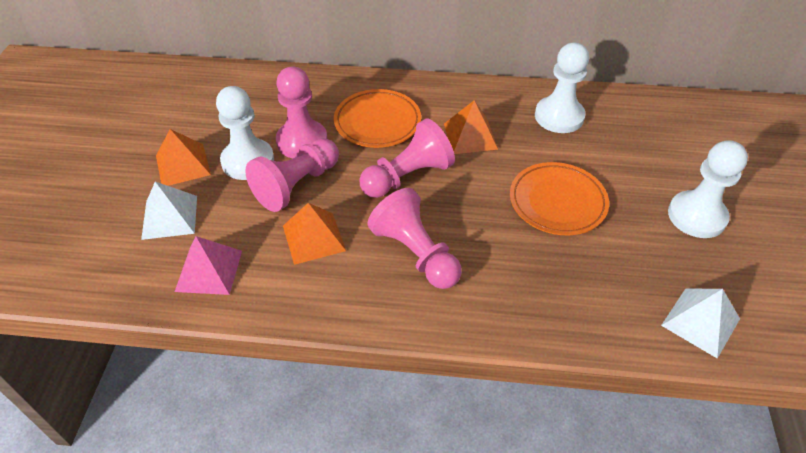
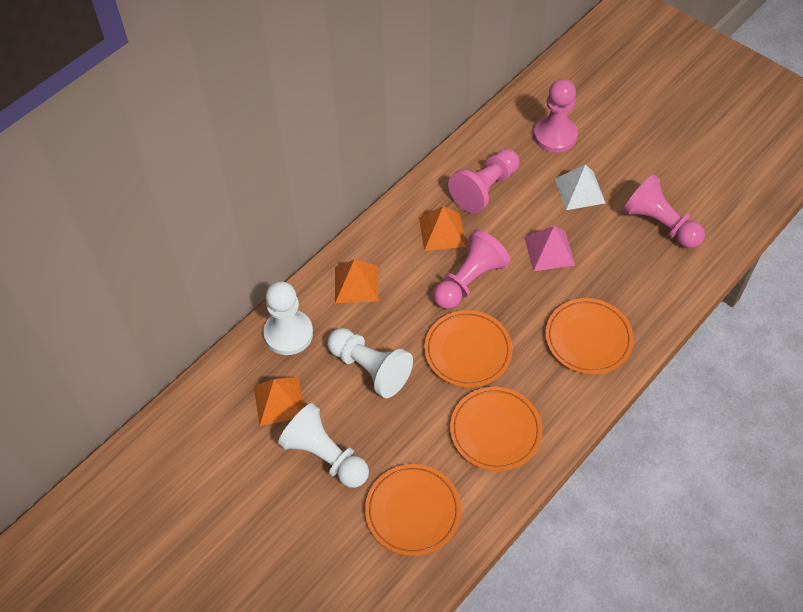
orange plate: [334,89,421,148] [510,162,609,235] = 2 -> [365,464,461,556] [424,310,513,387] [450,387,542,471] [545,298,634,374] = 4
white pyramid: [141,182,197,240] [661,288,740,359] = 2 -> [555,164,606,210] = 1

